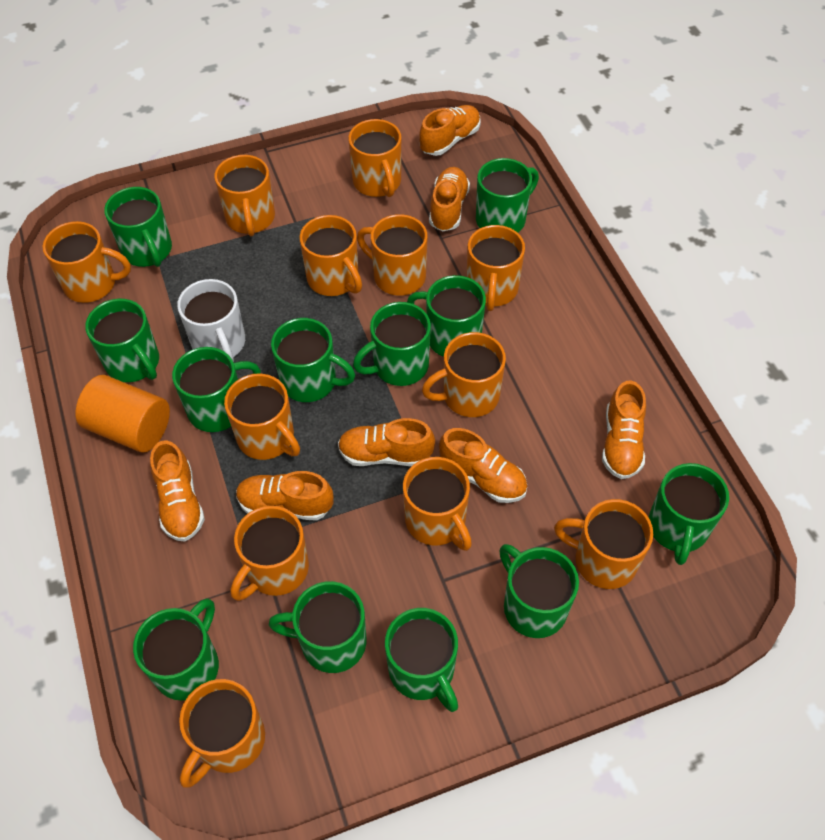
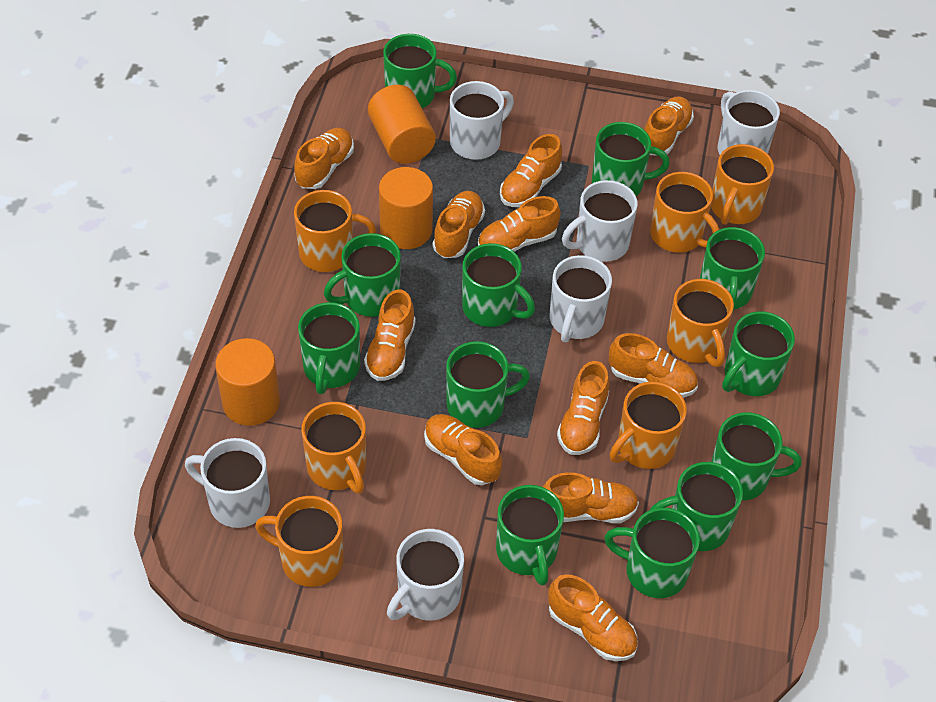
orange cylinder: [75,375,170,453] = 1 -> [215,338,280,426] [368,85,436,164] [379,167,433,249] = 3
orange mug: [43,221,131,303] [179,679,265,788] [214,155,275,236] [224,374,300,460] [231,506,309,601] [300,215,362,296] [348,119,401,197] [357,214,428,296] [403,457,472,551] [422,332,506,417] [467,225,525,311] [554,499,653,589] = 12 -> [255,496,344,587] [294,190,376,272] [301,402,366,494] [610,382,687,469] [650,172,720,253] [667,279,734,367] [711,144,774,225] = 7
orange shoe: [150,440,205,542] [236,471,334,521] [338,418,435,466] [419,105,481,156] [429,167,470,232] [439,428,527,503] [602,380,646,479] = 7 -> [294,128,354,189] [364,290,416,381] [424,414,502,485] [433,191,485,258] [478,196,561,252] [500,134,562,207] [543,472,639,523] [548,574,638,661] [557,361,609,455] [609,333,698,398] [644,96,694,156] = 11
white mug: [177,279,245,362] = 1 -> [185,438,270,528] [387,529,464,621] [450,81,514,160] [550,255,612,343] [562,180,638,262] [718,90,780,154] = 6

